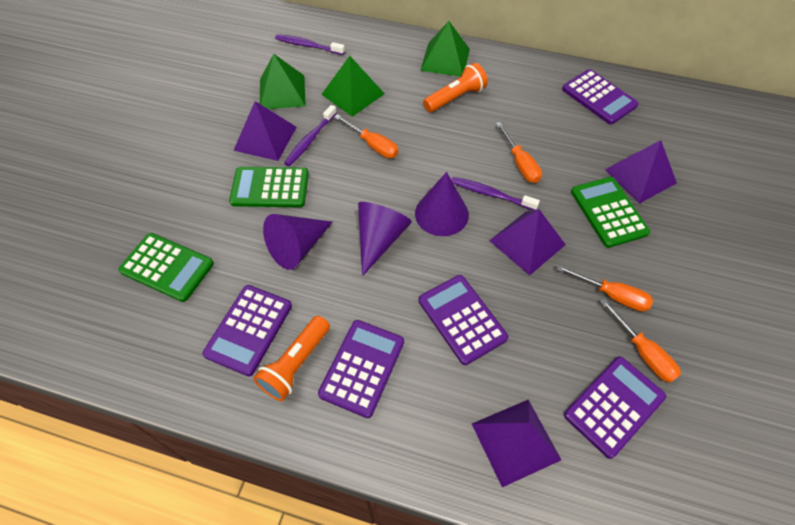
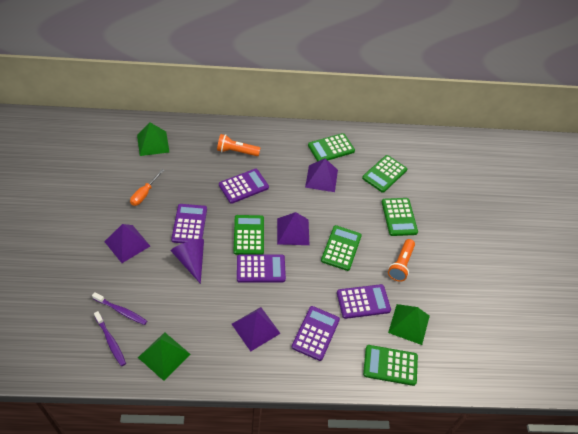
green calculator: [118,233,214,302] [229,167,309,207] [571,177,650,248] = 3 -> [234,215,264,255] [308,133,355,162] [321,225,362,271] [362,155,407,193] [363,345,418,386] [382,198,418,236] = 6
orange screwdriver: [334,114,398,158] [496,122,542,183] [556,265,653,311] [600,299,681,383] = 4 -> [130,169,164,206] = 1
purple cone: [263,214,333,270] [358,202,412,276] [415,172,469,236] = 3 -> [171,239,204,284] = 1
purple toothbrush: [275,34,345,55] [284,105,337,166] [452,177,540,210] = 3 -> [92,292,147,325] [94,311,126,366] = 2

